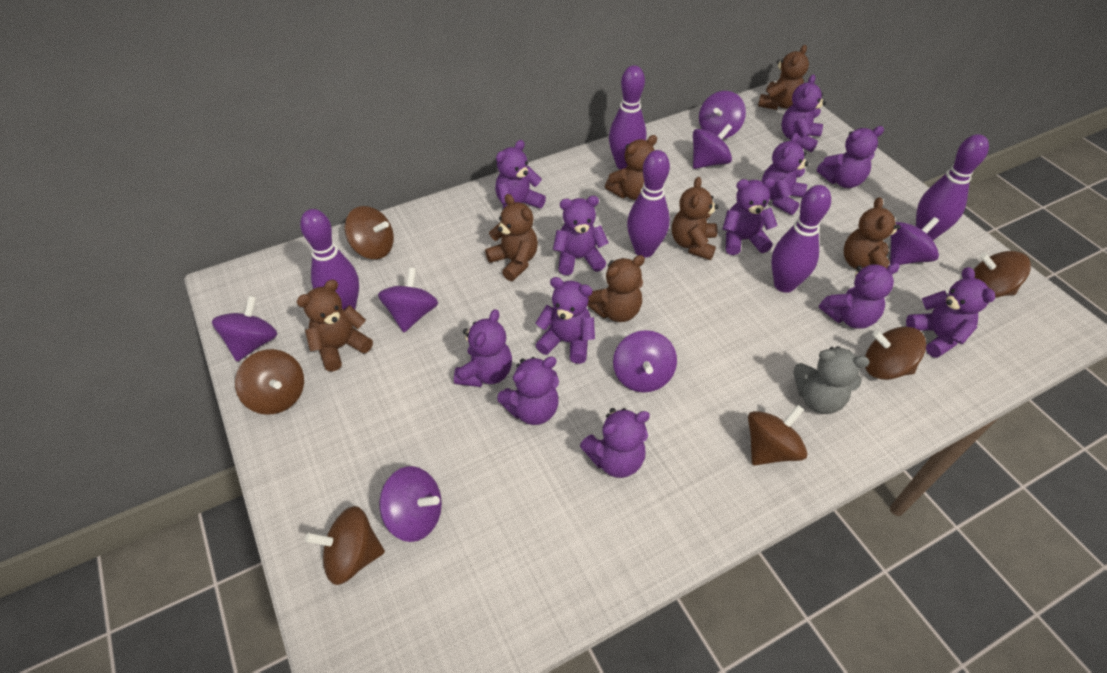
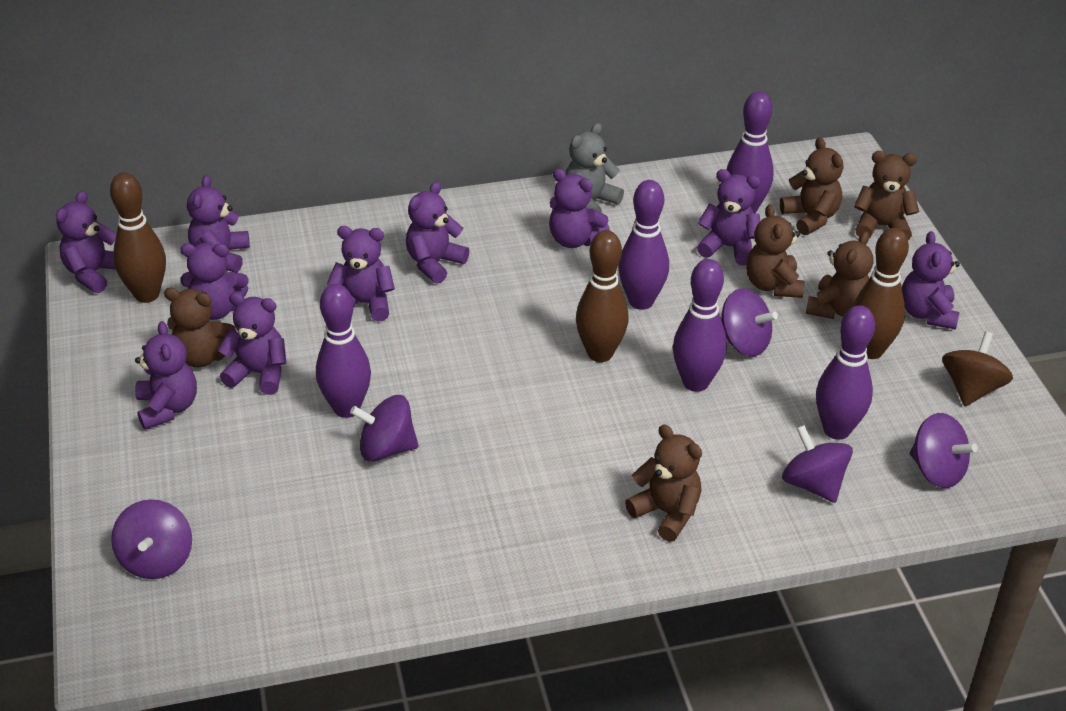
brown bowling pin: none = 0 -> [110,173,166,303] [576,230,629,362] [853,228,909,359] = 3
brown spinning top: [235,349,304,415] [305,506,385,585] [345,206,394,259] [748,405,808,465] [865,327,926,380] [974,251,1031,298] = 6 -> [942,332,1013,406] = 1
brown teddy bear: [297,280,373,372] [485,194,538,281] [587,255,645,322] [605,135,657,200] [672,177,719,260] [758,45,809,110] [844,197,901,269] = 7 -> [164,287,236,368] [625,424,702,542] [746,205,804,298] [780,137,843,235] [806,231,874,319] [854,151,919,240] = 6
purple spinning top: [212,296,277,362] [378,267,438,332] [379,466,442,542] [613,330,677,393] [693,124,732,169] [699,91,746,139] [890,217,939,265] = 7 -> [111,499,192,579] [350,395,419,462] [721,288,778,356] [782,425,853,503] [910,413,978,488] = 5
purple teddy bear: [454,309,512,387] [495,140,546,208] [497,357,559,425] [536,277,595,364] [553,196,609,275] [580,408,650,478] [723,178,778,255] [762,133,809,215] [781,74,826,152] [817,126,884,188] [819,263,900,329] [906,267,995,358] = 12 -> [56,191,117,293] [135,321,197,430] [180,243,248,320] [187,175,250,273] [218,293,286,395] [327,226,395,321] [406,181,469,284] [549,169,610,248] [697,169,761,265] [902,231,960,330] = 10

